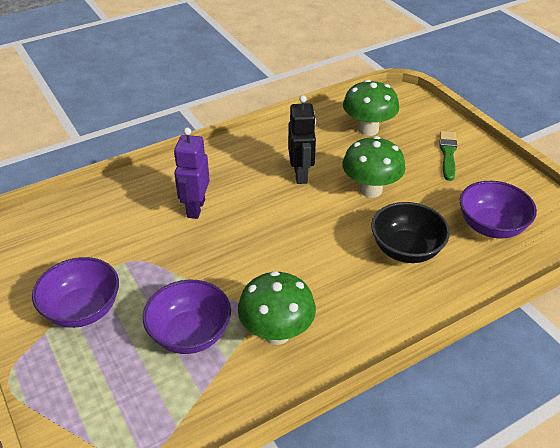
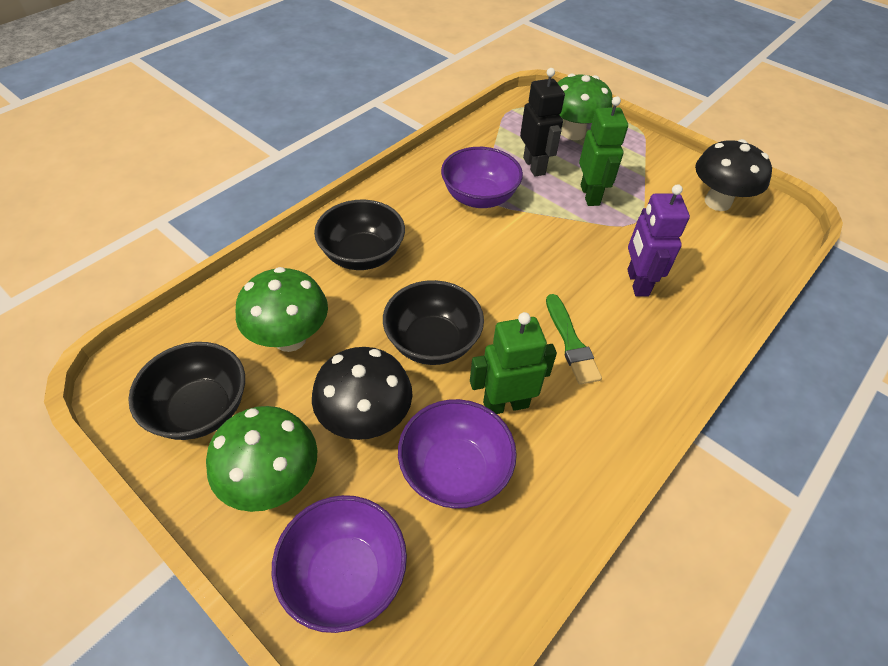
black bowl: [371,202,450,263] = 1 -> [128,342,245,440] [314,200,405,270] [383,280,484,365] = 3
black mushroom: none = 0 -> [312,347,412,440] [695,139,772,211] = 2
green robot: none = 0 -> [470,312,557,414] [579,96,628,206] = 2

